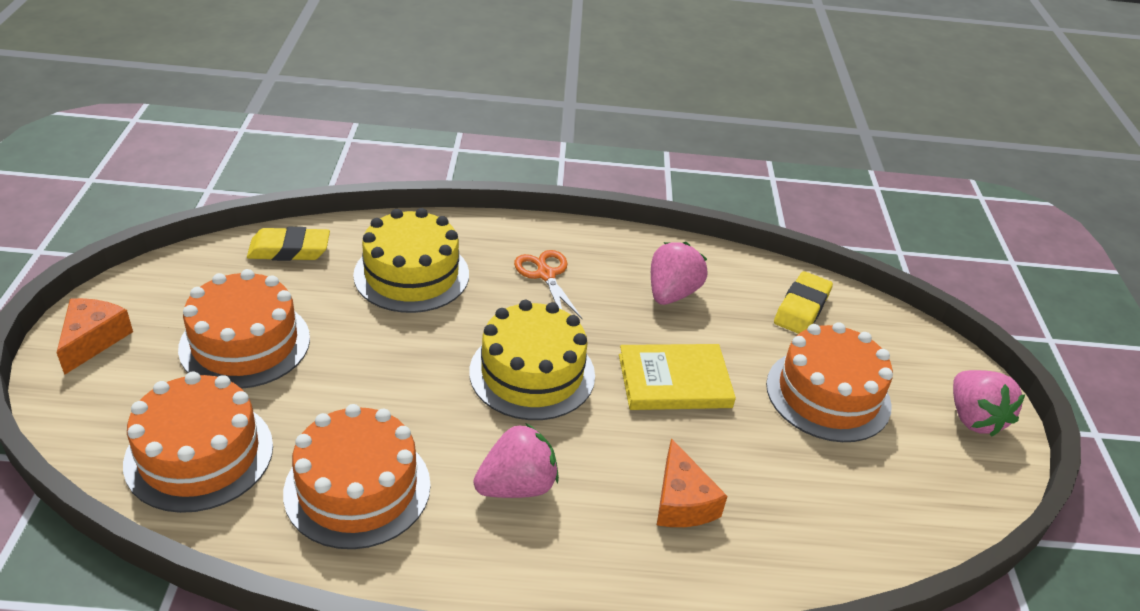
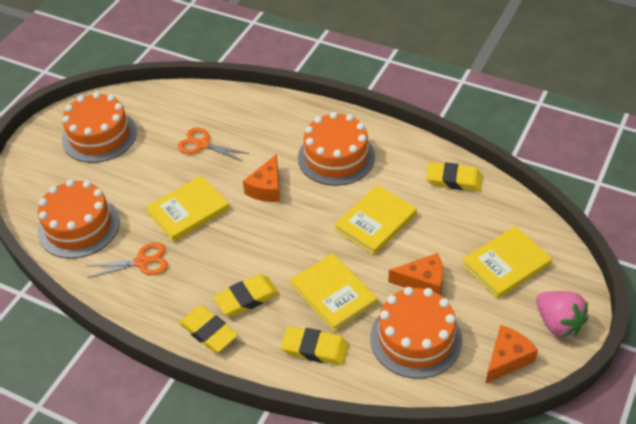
orange cheese: [57,298,133,375] [657,438,727,527] = 2 -> [243,154,280,202] [389,253,443,295] [486,325,538,383] = 3
orange scissors: [514,250,582,319] = 1 -> [87,242,168,278] [178,128,249,162] = 2
pink strawberry: [474,423,559,498] [651,242,708,305] [953,370,1025,437] = 3 -> [536,291,588,337] = 1
yellow book: [619,344,736,410] = 1 -> [146,175,230,242] [290,253,377,332] [334,185,417,255] [462,226,552,299] = 4
yellow cake: [353,208,469,313] [469,300,595,420] = 2 -> none = 0
yellow eraser: [247,227,330,261] [774,271,833,334] = 2 -> [179,306,238,353] [214,274,279,316] [281,326,349,365] [426,162,483,191] = 4

